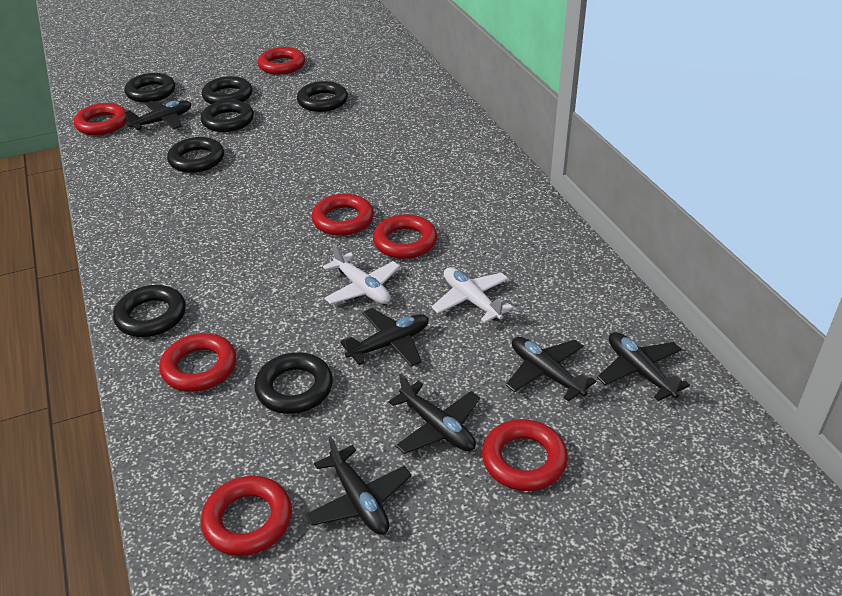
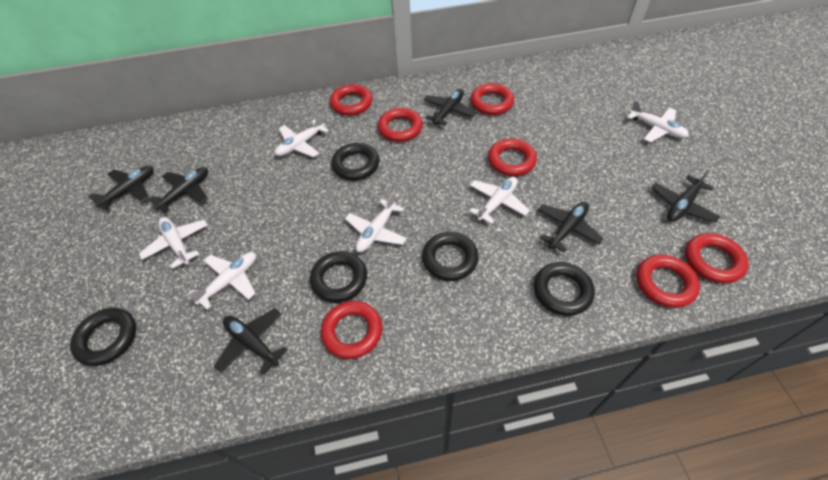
black ring: [113,285,186,337] [124,73,175,103] [167,137,224,173] [201,100,254,132] [202,76,252,104] [254,352,333,414] [297,81,348,112] = 7 -> [70,308,136,366] [310,251,367,303] [331,143,379,180] [422,232,478,281] [534,262,595,316] = 5
white plane: [323,244,400,304] [431,267,513,323] = 2 -> [139,217,208,269] [188,252,256,310] [275,114,329,158] [345,192,407,252] [469,177,530,224] [627,100,689,143] = 6

